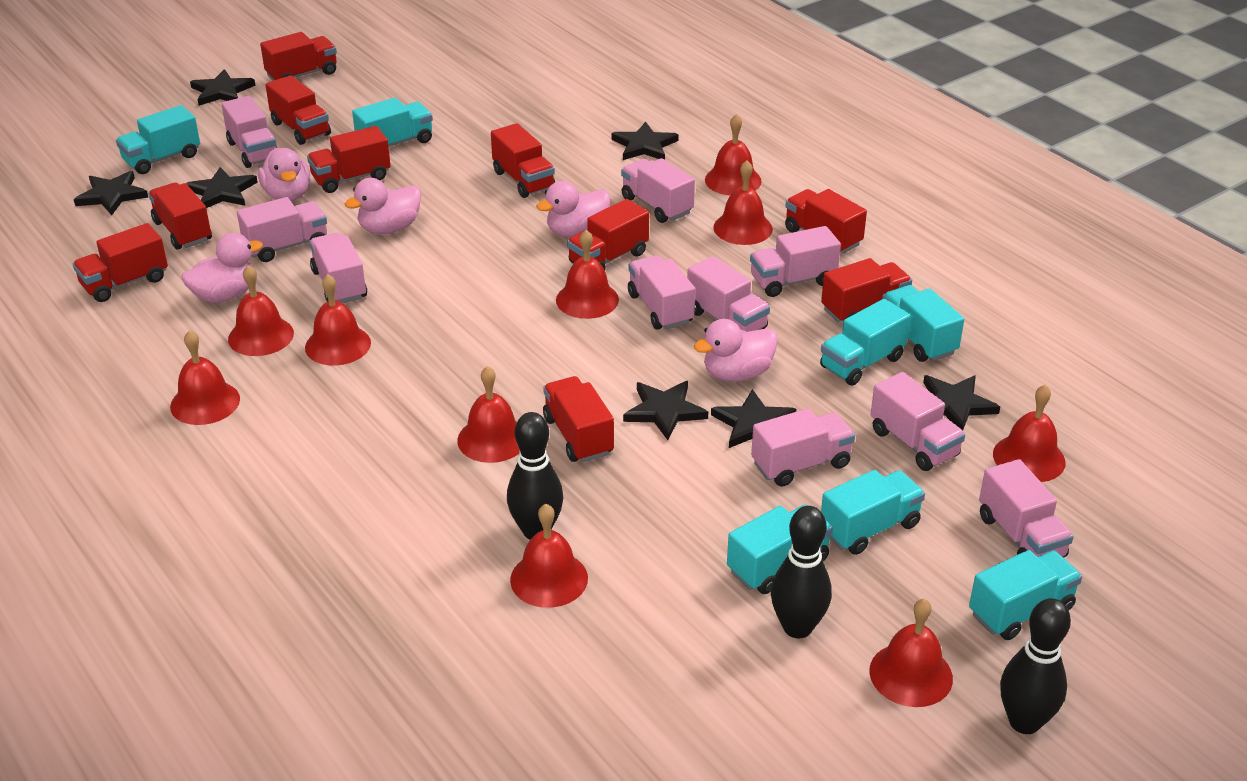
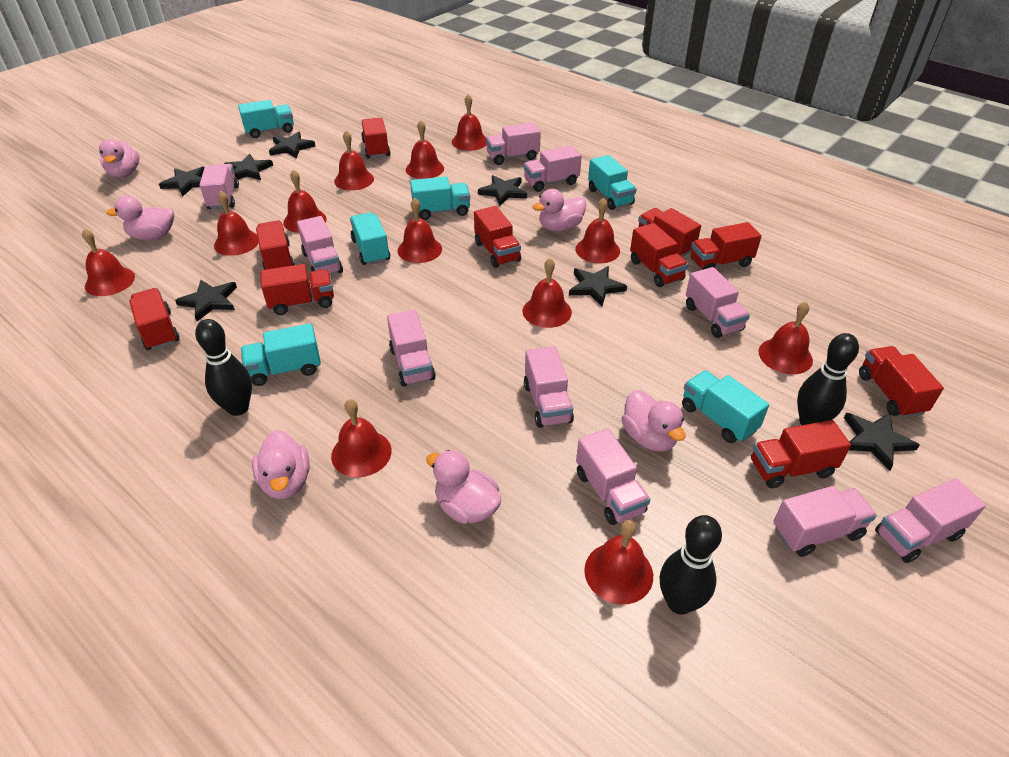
pink duck: [181,233,263,303] [258,148,310,201] [345,178,421,234] [536,181,611,237] [694,319,778,382] = 5 -> [99,139,140,178] [106,196,174,240] [252,430,310,499] [426,450,501,524] [533,189,586,231] [622,390,686,452] = 6
red bell: [170,330,240,425] [228,265,294,356] [305,274,371,366] [457,366,520,463] [510,504,588,608] [556,230,619,319] [705,114,762,195] [713,160,773,245] [869,598,953,707] [993,385,1065,482] = 10 -> [82,228,135,296] [214,191,258,256] [283,170,326,233] [331,399,391,477] [334,131,374,190] [397,198,442,263] [406,120,444,179] [452,94,487,151] [523,258,572,328] [575,198,620,263] [584,520,653,605] [758,302,813,374] = 12
turquoise truck: [116,105,200,174] [352,98,433,147] [727,505,833,594] [820,299,911,386] [821,470,925,555] [882,285,964,362] [969,550,1082,640] = 7 -> [238,100,294,138] [241,323,321,386] [350,213,390,265] [410,177,470,220] [588,155,637,210] [682,370,769,443] = 6

